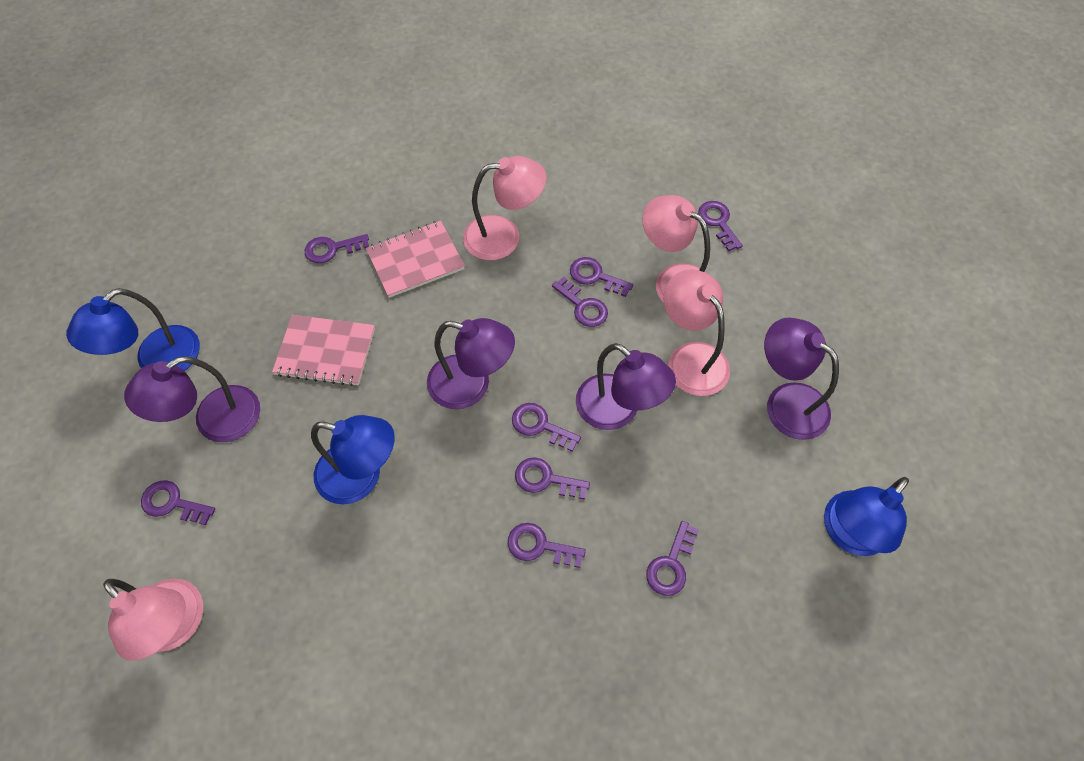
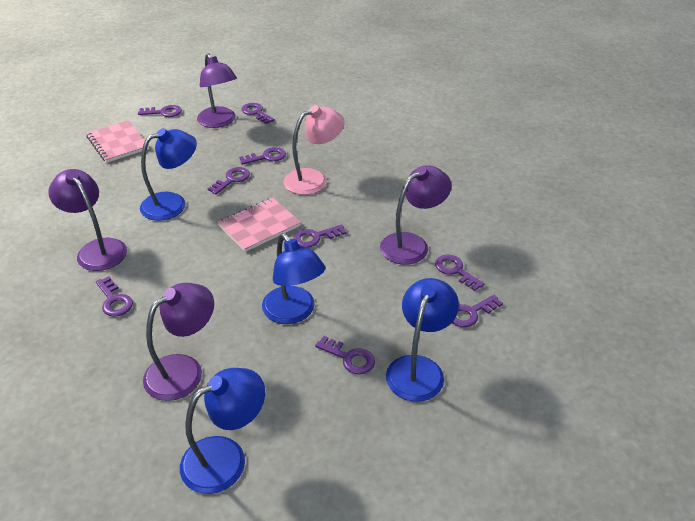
blue lamp: [66,288,200,371] [311,415,395,505] [824,477,909,556] = 3 -> [140,128,197,221] [180,368,265,494] [262,233,325,324] [386,278,459,402] = 4
pink lamp: [103,578,203,661] [463,156,546,260] [642,195,710,303] [664,269,730,396] = 4 -> [284,105,344,195] = 1

